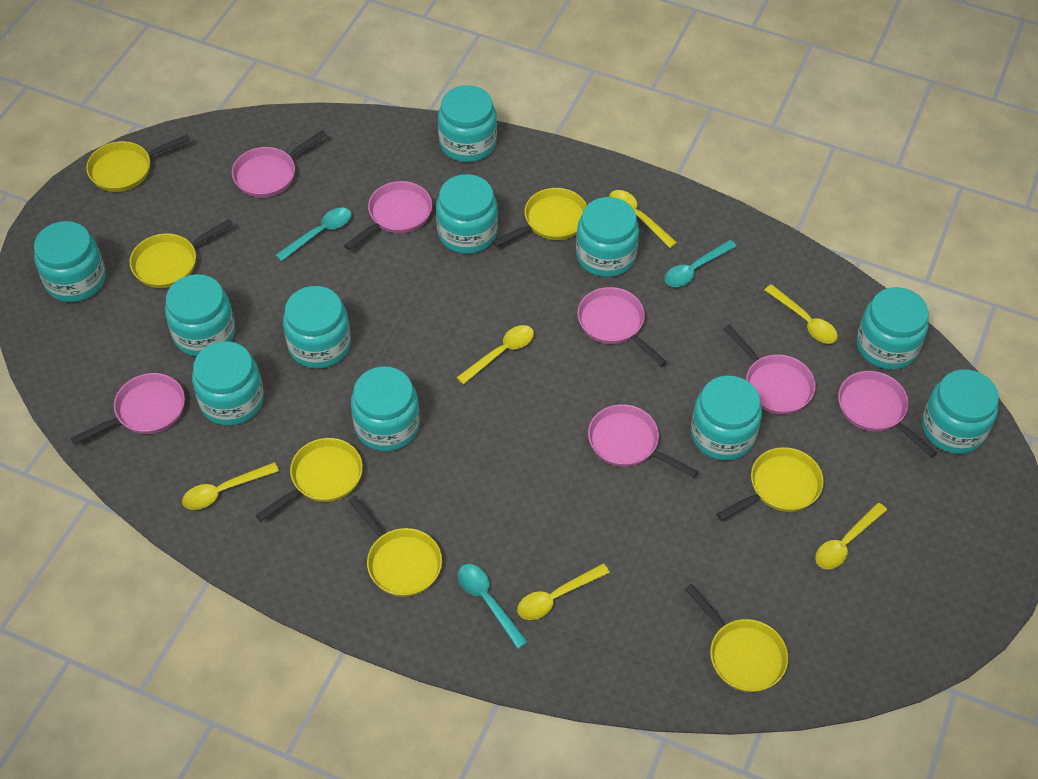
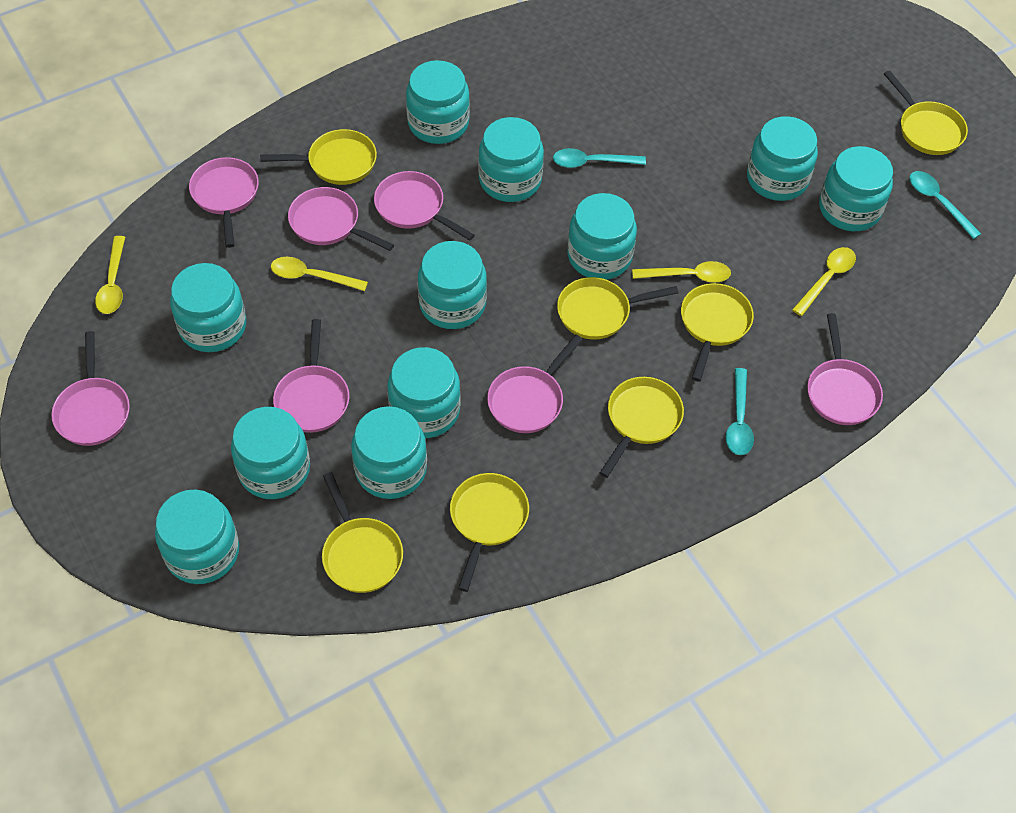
yellow spoon: [182,462,279,510] [456,325,534,385] [517,563,610,620] [609,190,677,248] [765,284,838,344] [815,503,887,569] = 6 -> [95,236,125,314] [271,257,368,291] [632,261,731,283] [792,247,856,316] = 4

